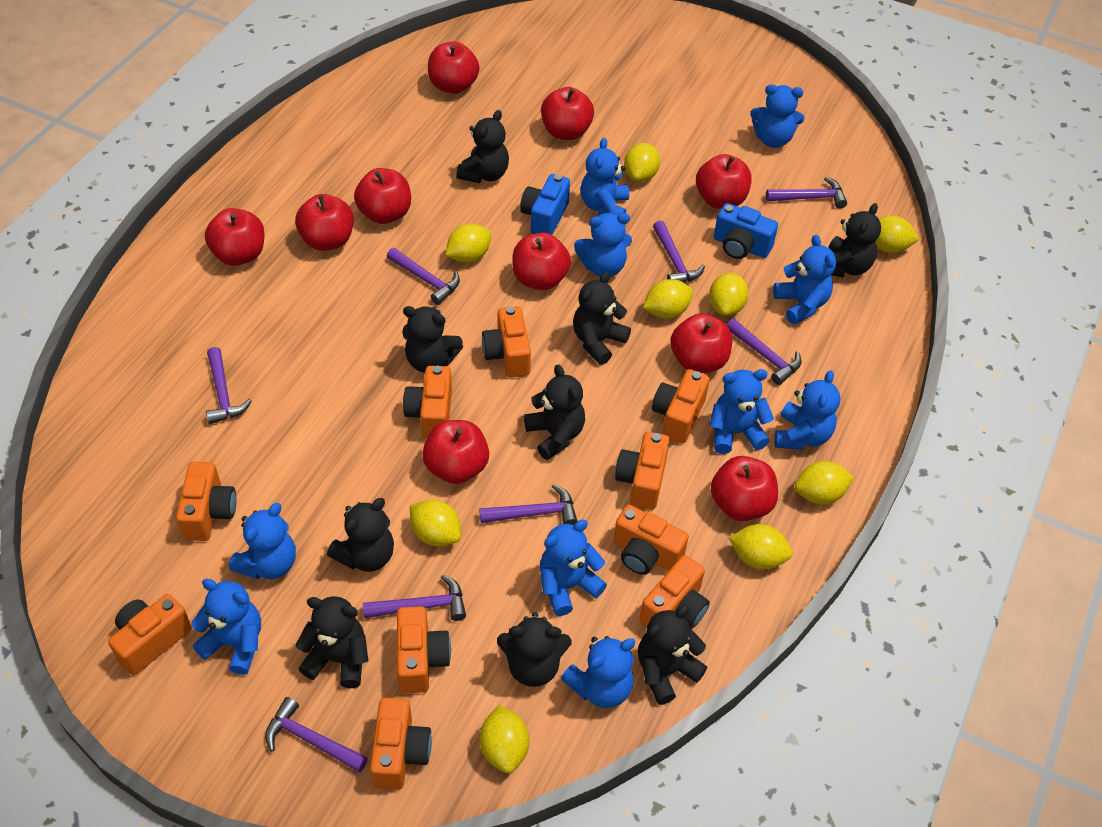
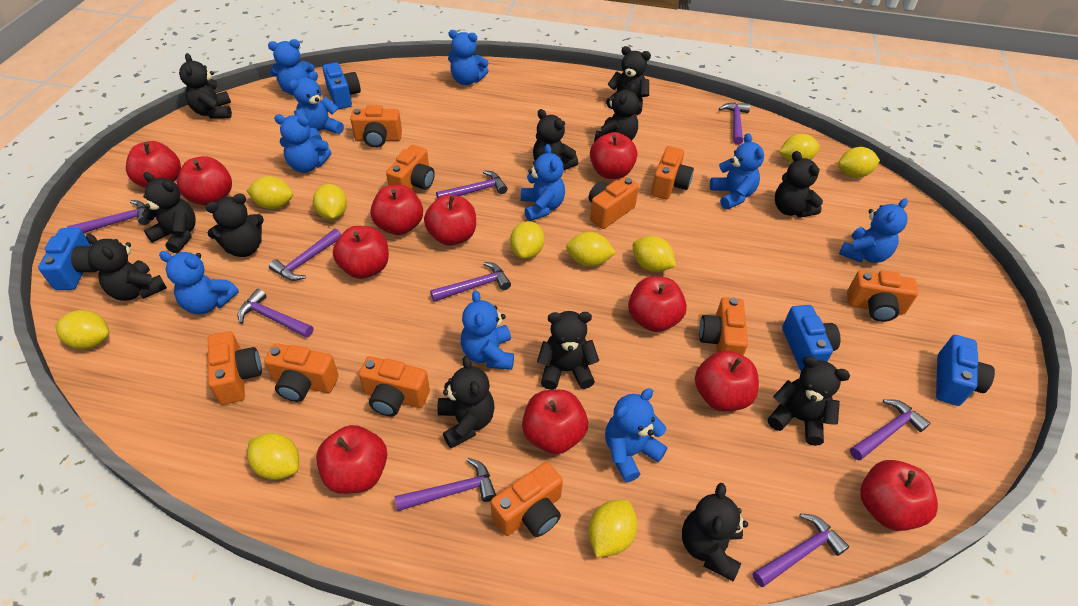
black teddy bear: [296,596,368,688] [327,498,394,572] [402,306,463,373] [456,110,509,183] [497,612,571,687] [524,364,585,460] [573,271,631,365] [638,605,707,705] [829,203,881,277] = 9 -> [86,234,167,301] [142,172,196,253] [179,53,232,119] [206,194,264,257] [438,356,495,448] [533,109,578,170] [537,311,599,390] [594,83,639,142] [606,46,651,115] [682,483,748,581] [768,356,850,446] [775,151,823,218] = 12
blue camera: [520,174,570,235] [714,203,778,259] = 2 -> [38,228,98,290] [322,63,361,109] [782,305,841,371] [936,335,995,406] = 4
purple hammer: [206,347,252,424] [265,697,368,772] [363,574,466,621] [387,248,460,305] [479,484,577,525] [653,220,705,283] [727,319,801,385] [766,177,847,209] = 8 -> [67,200,151,233] [238,289,313,338] [269,229,341,281] [394,458,496,511] [430,262,511,302] [436,171,508,199] [719,102,750,145] [753,513,849,587] [850,399,930,460] = 9
red apple: [205,208,265,266] [295,194,354,251] [354,168,411,224] [422,420,489,484] [428,41,479,94] [512,233,571,290] [541,87,594,140] [670,313,732,373] [696,154,751,209] [711,456,778,521] = 10 -> [126,141,181,188] [177,156,232,206] [316,425,387,494] [333,226,389,279] [370,185,423,235] [424,195,476,246] [522,390,588,454] [590,132,637,179] [628,276,687,332] [695,350,759,411] [860,460,938,531] = 11
yellow lemon: [410,499,461,547] [445,223,491,263] [480,705,529,773] [624,143,660,182] [643,279,693,319] [709,273,748,316] [729,524,793,569] [795,461,854,504] [875,215,920,253] = 9 -> [55,310,109,349] [247,176,293,209] [247,433,299,480] [313,184,347,220] [510,221,544,259] [566,232,616,267] [589,499,637,557] [633,236,676,272] [779,134,820,163] [838,147,880,178] = 10

